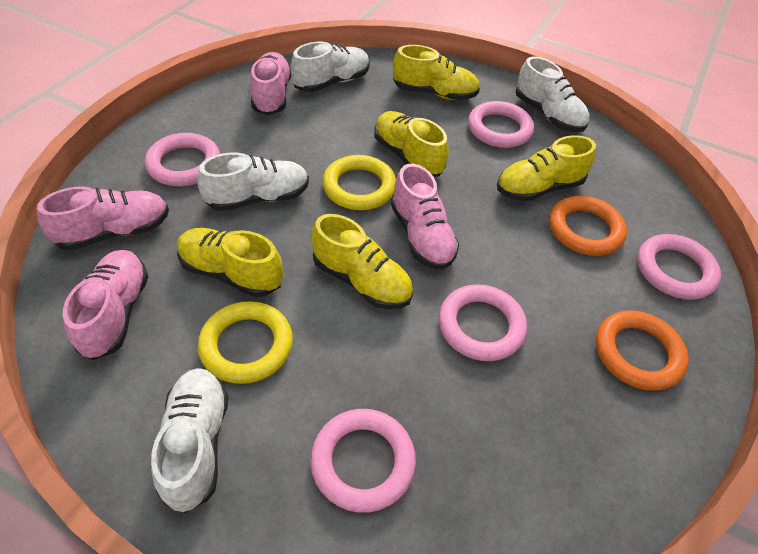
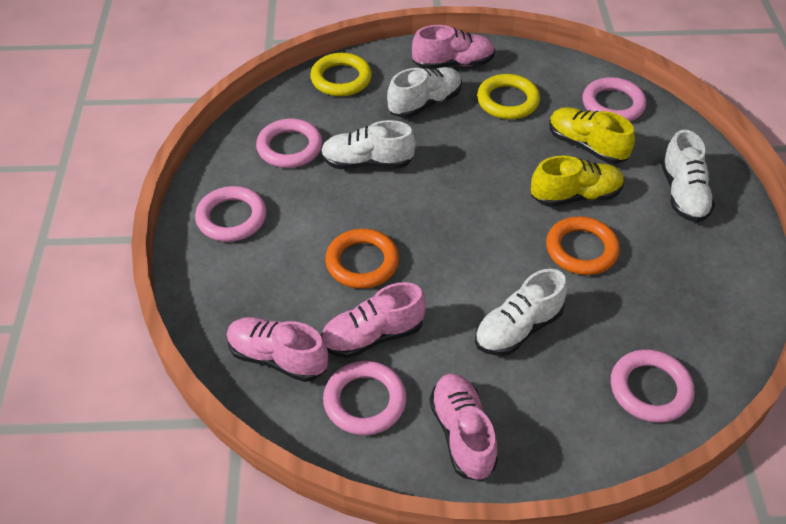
yellow shoe: [177,228,283,297] [312,214,413,309] [374,111,449,177] [393,45,480,100] [497,135,596,202] = 5 -> [531,156,624,207] [549,107,635,164] = 2

